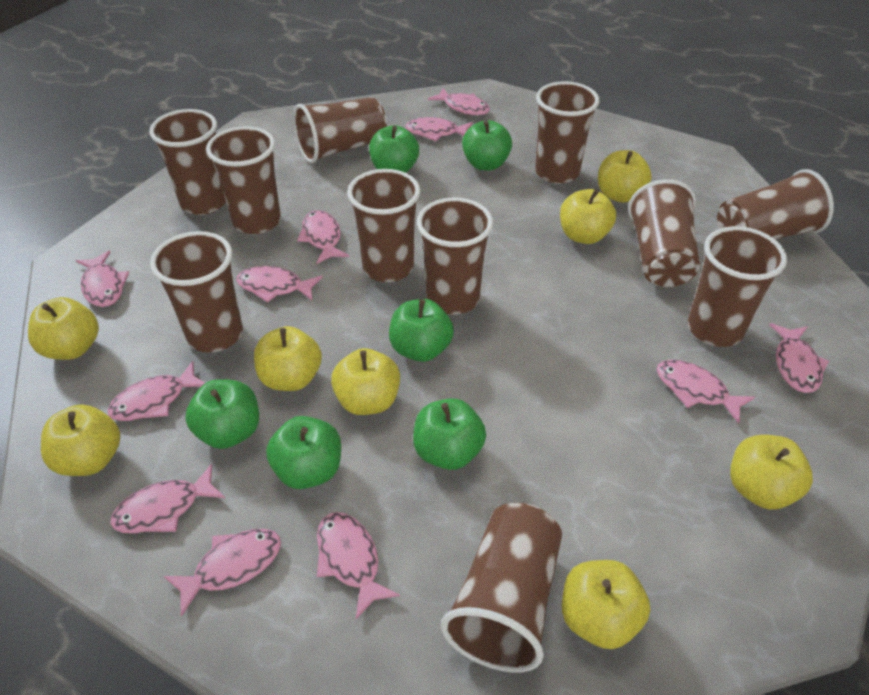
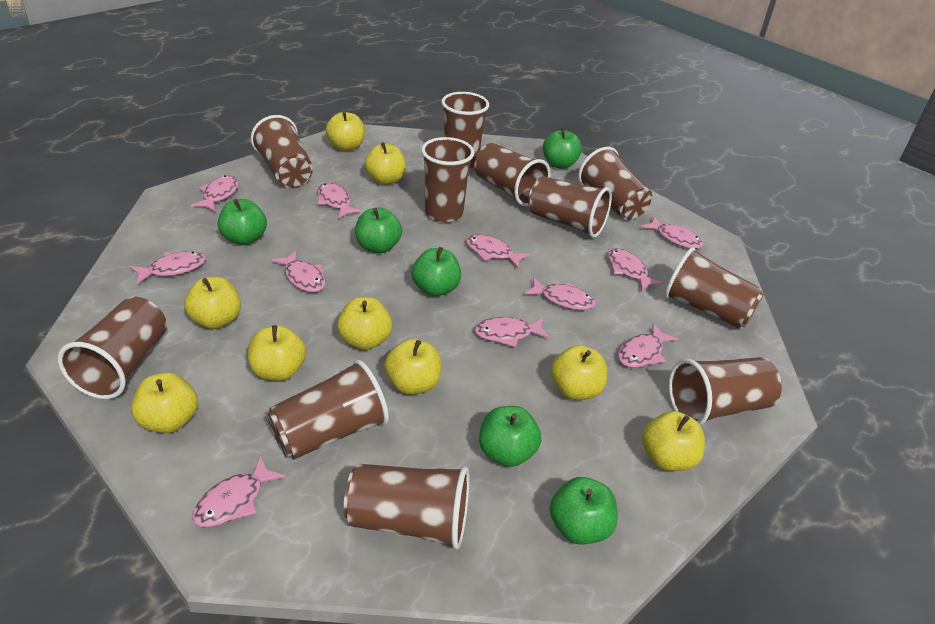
yellow apple: [28,297,99,360] [41,405,120,476] [254,326,322,391] [331,348,400,415] [560,189,616,244] [562,560,650,649] [598,150,652,203] [730,435,813,510] = 8 -> [131,372,198,433] [184,277,241,329] [248,325,306,381] [326,111,365,151] [337,297,392,350] [365,142,406,185] [384,339,442,394] [551,345,607,400] [642,411,705,471] = 9

